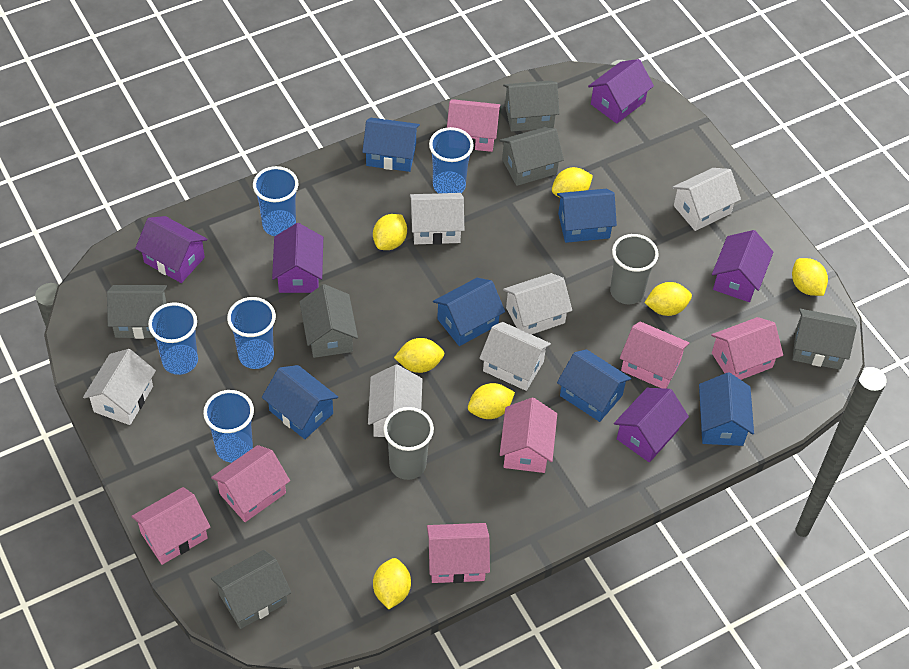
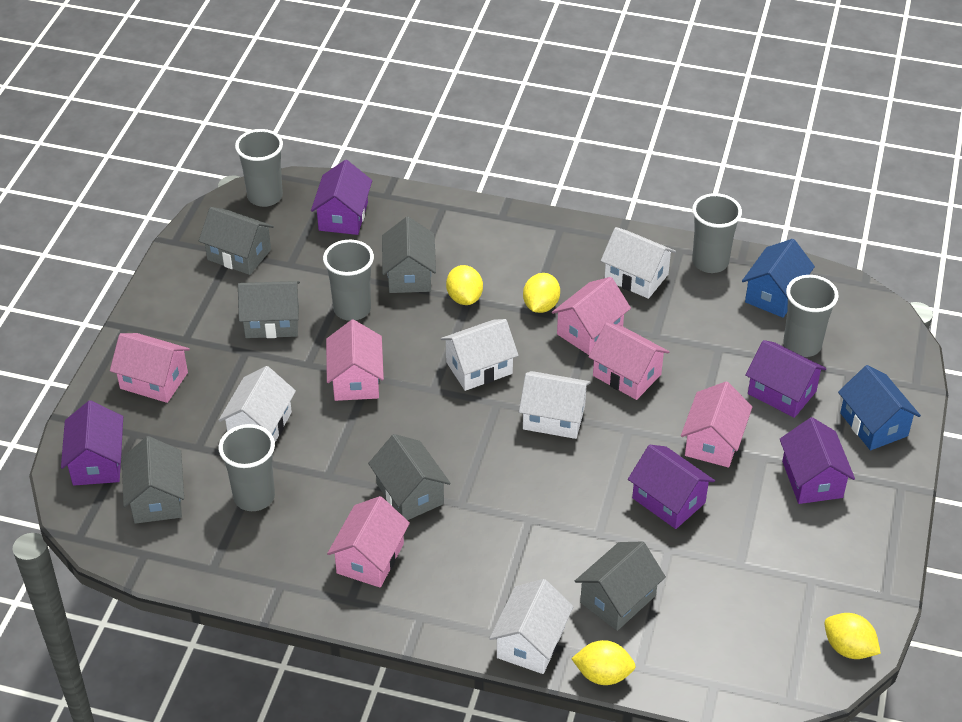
blue cup: [148,302,198,375] [203,390,254,463] [227,297,276,369] [253,166,299,236] [429,127,474,193] = 5 -> none = 0
blue house: [262,365,338,439] [362,118,420,172] [433,278,505,346] [557,189,617,243] [557,349,631,422] [699,372,754,446] = 6 -> [742,239,815,318] [838,365,921,450] = 2
grey cup: [383,407,434,480] [610,234,659,304] = 2 -> [219,424,275,511] [235,129,283,207] [323,240,374,321] [692,193,742,273] [783,275,839,357] = 5
pink house: [131,487,210,565] [211,445,290,522] [427,523,490,583] [447,99,500,152] [499,397,557,473] [620,321,690,389] [711,317,783,380] = 7 -> [110,333,190,403] [326,319,384,401] [327,496,410,588] [552,277,631,355] [588,323,669,400] [681,381,752,467] = 6
white house: [83,349,156,425] [368,365,422,437] [410,193,464,245] [479,322,551,391] [503,273,572,335] [672,168,741,231] = 6 -> [218,366,296,442] [441,319,519,391] [489,579,574,674] [519,371,591,439] [601,227,676,299] = 5
yellow lemon: [373,214,407,250] [373,558,411,609] [394,338,444,373] [468,383,515,419] [552,167,593,198] [644,282,692,316] [792,258,828,296] = 7 -> [446,265,483,305] [523,273,560,313] [571,640,636,685] [824,613,881,659] = 4

